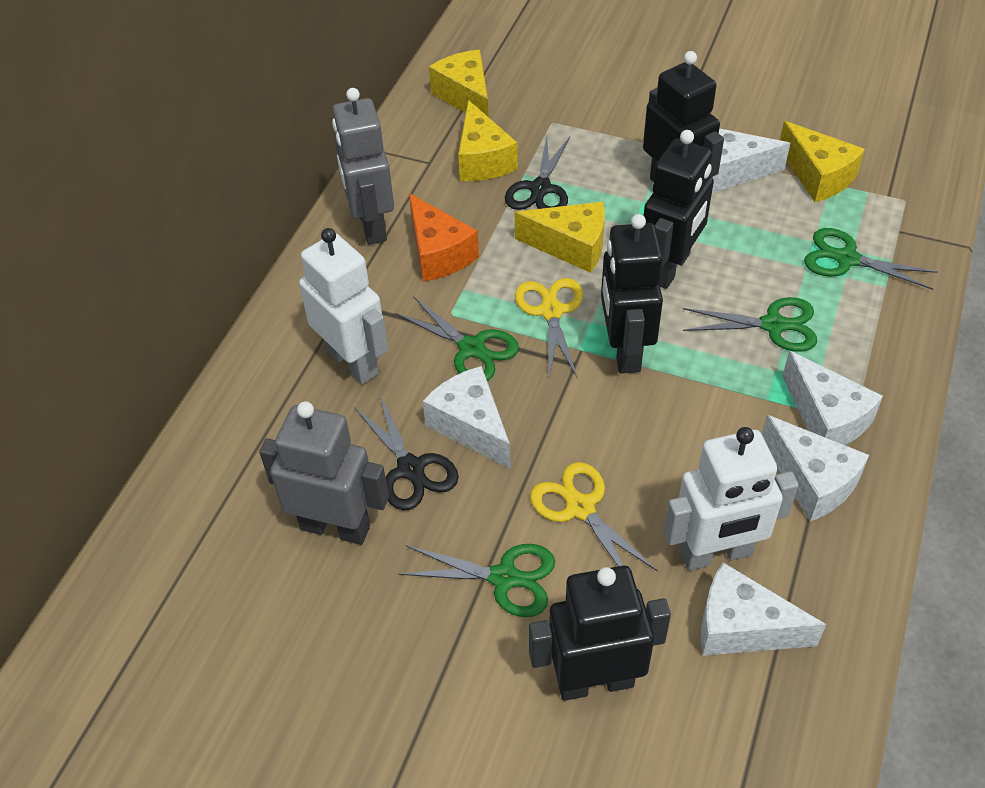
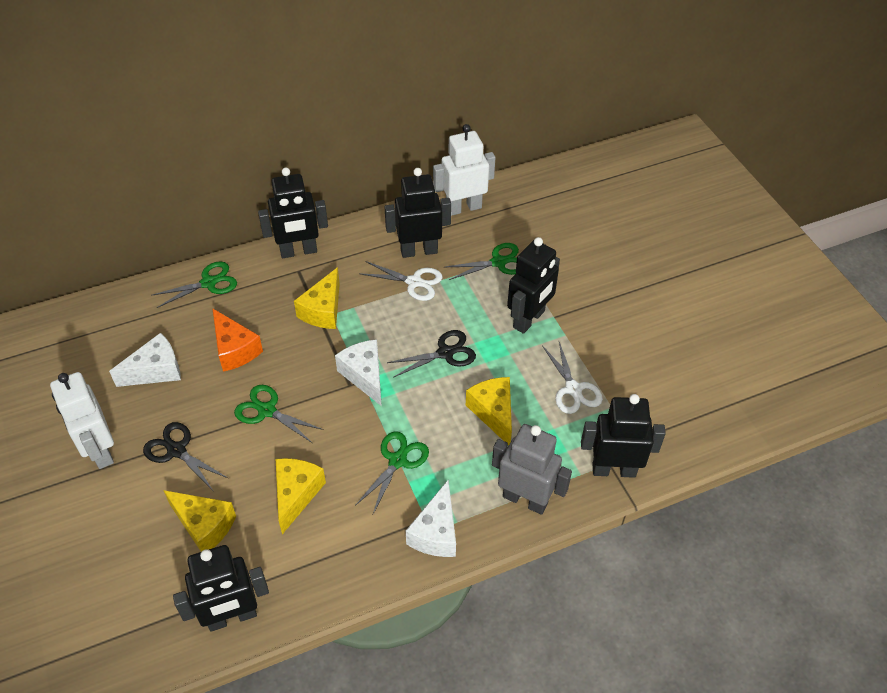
black robot: [529,566,671,701] [601,214,663,373] [643,51,724,182] [644,130,714,289] = 4 -> [173,545,269,632] [258,167,328,258] [385,168,451,258] [507,237,560,334] [581,394,666,478] = 5
grey robot: [259,401,389,545] [332,88,394,245] = 2 -> [492,424,572,515] = 1
white cheese: [423,366,511,469] [701,562,827,656] [712,128,790,193] [762,415,869,522] [782,351,883,446] = 5 -> [109,333,181,387] [335,340,382,406] [406,480,456,557] = 3
white scissors: none = 0 -> [361,261,443,301] [542,342,603,414] = 2
yellow scissors: [515,278,583,378] [530,462,658,572] = 2 -> none = 0

